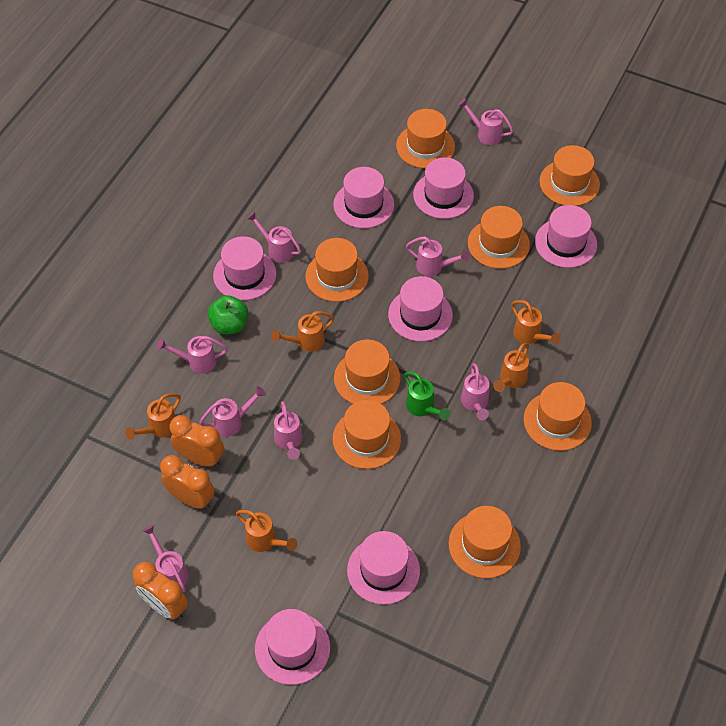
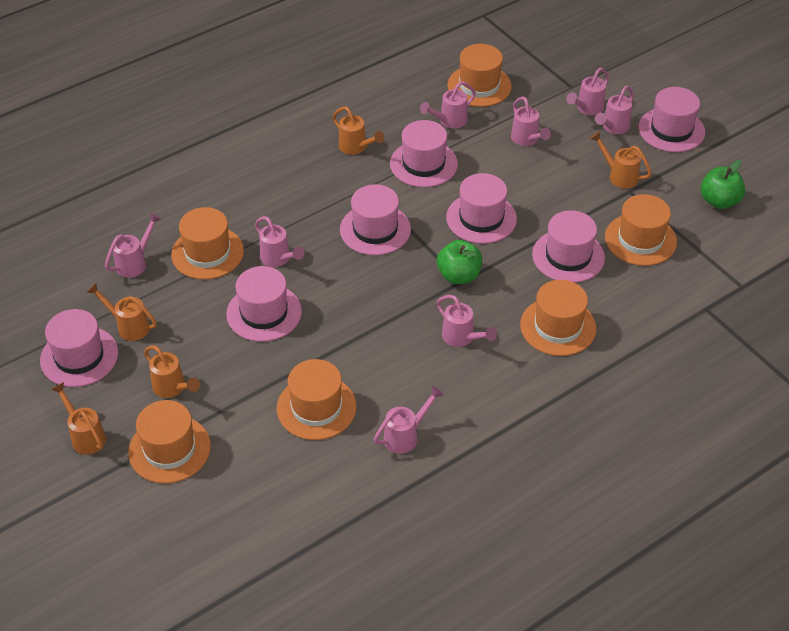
green apple: [208,295,248,334] = 1 -> [437,240,482,284] [701,160,745,209] = 2
green watering can: [404,371,450,420] = 1 -> none = 0
orange clock: [133,562,188,620] [160,455,215,509] [170,415,224,467] = 3 -> none = 0
orange hat: [305,238,369,302] [333,400,401,469] [334,339,401,404] [396,109,455,169] [449,506,521,578] [468,206,530,269] [524,382,592,451] [539,145,600,206] = 8 -> [128,400,211,483] [171,207,244,280] [277,359,357,440] [448,44,512,107] [520,280,596,356] [605,194,677,266] = 6

